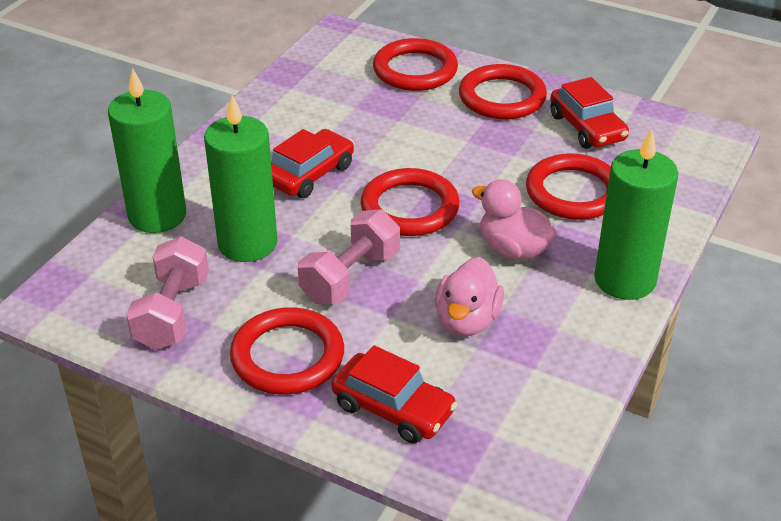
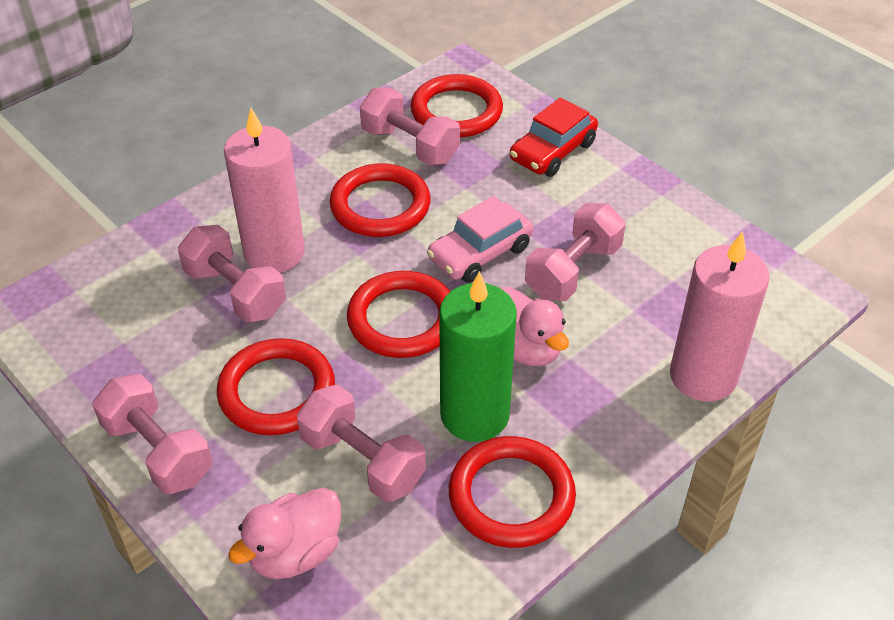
green candle: [108,68,186,233] [204,95,278,262] [594,129,678,300] = 3 -> [439,271,517,442] = 1
pink candle: none = 0 -> [224,108,305,273] [670,231,770,402] = 2
pink car: none = 0 -> [427,196,533,283] = 1
pink dumbbell: [126,237,209,350] [298,209,400,304] = 2 -> [92,374,212,494] [178,225,286,323] [297,385,426,502] [360,88,460,166] [525,204,626,301] = 5
red car: [271,129,354,198] [331,345,457,443] [550,77,629,149] = 3 -> [510,98,598,177] = 1

